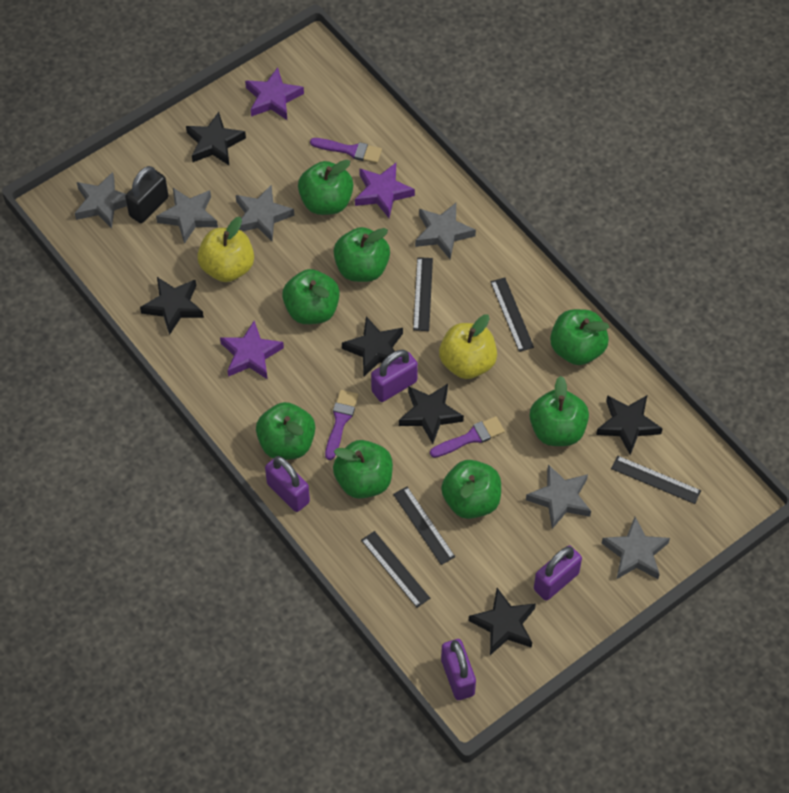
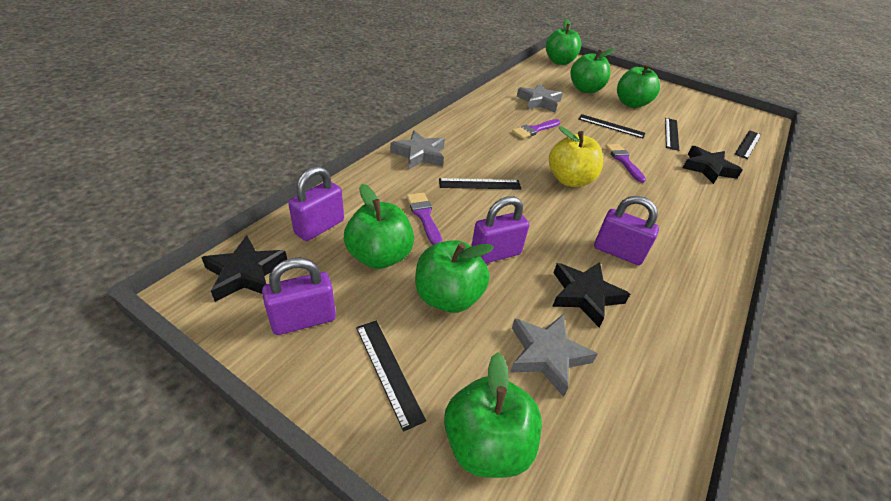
black padlock: [125,166,169,223] = 1 -> none = 0
black star: [140,277,204,335] [186,112,246,165] [342,316,403,376] [399,384,464,444] [469,588,536,655] [596,395,663,455] = 6 -> [201,235,287,302] [552,262,630,327] [683,146,742,184] = 3
green apple: [256,402,315,460] [282,269,340,324] [298,160,353,215] [333,227,390,282] [333,440,393,499] [441,460,501,519] [530,376,589,446] [550,309,609,365] = 8 -> [344,184,414,269] [415,240,494,313] [444,352,542,478] [546,19,581,65] [570,49,615,93] [617,64,660,108] = 6
grey star: [75,172,127,229] [156,188,218,244] [236,185,294,241] [415,203,476,259] [526,464,591,529] [602,517,670,579] = 6 -> [390,130,445,170] [510,314,598,397] [517,83,563,112] = 3
purple star: [220,321,284,380] [245,67,304,120] [355,163,415,218] = 3 -> none = 0
yellow apple: [197,217,254,282] [439,314,497,379] = 2 -> [549,126,603,187] = 1

